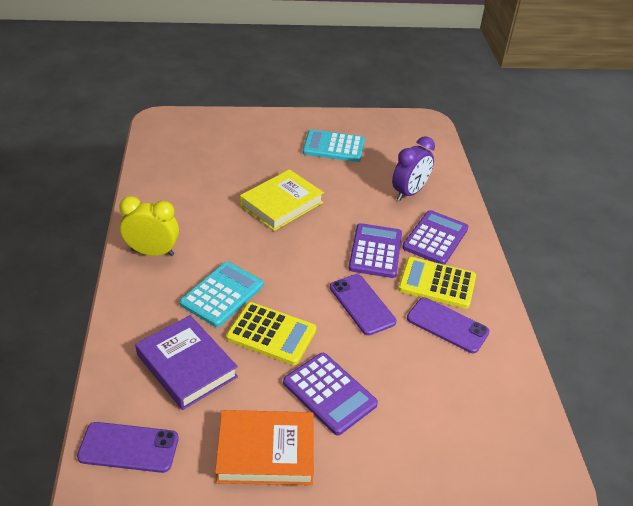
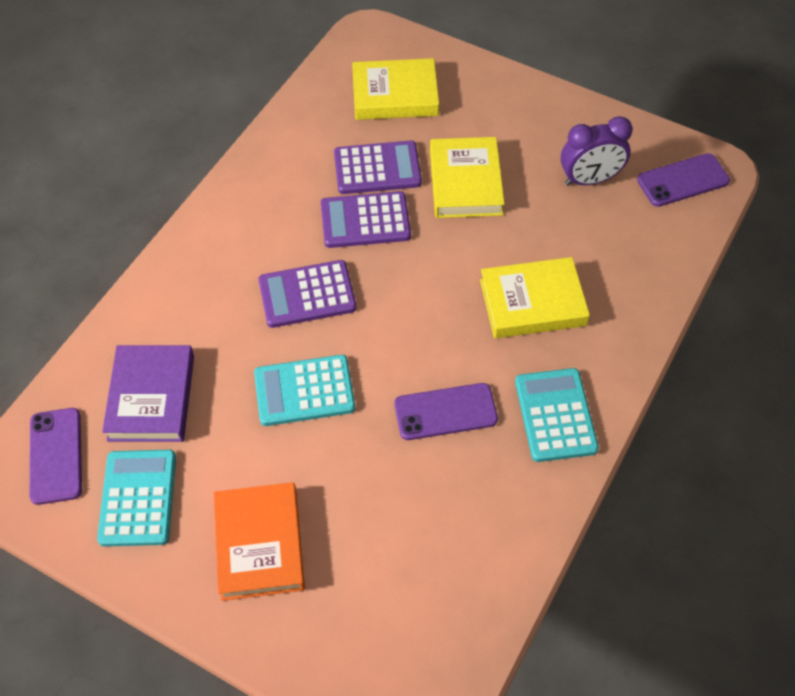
turquoise calculator: [180,262,263,327] [303,129,365,162] = 2 -> [97,450,176,547] [254,355,355,426] [515,368,599,462] = 3
yellow book: [240,169,324,231] = 1 -> [352,58,439,120] [430,137,505,218] [480,257,590,338] = 3
yellow calculator: [226,302,317,365] [398,257,476,309] = 2 -> none = 0
yellow clock: [119,196,179,256] = 1 -> none = 0

